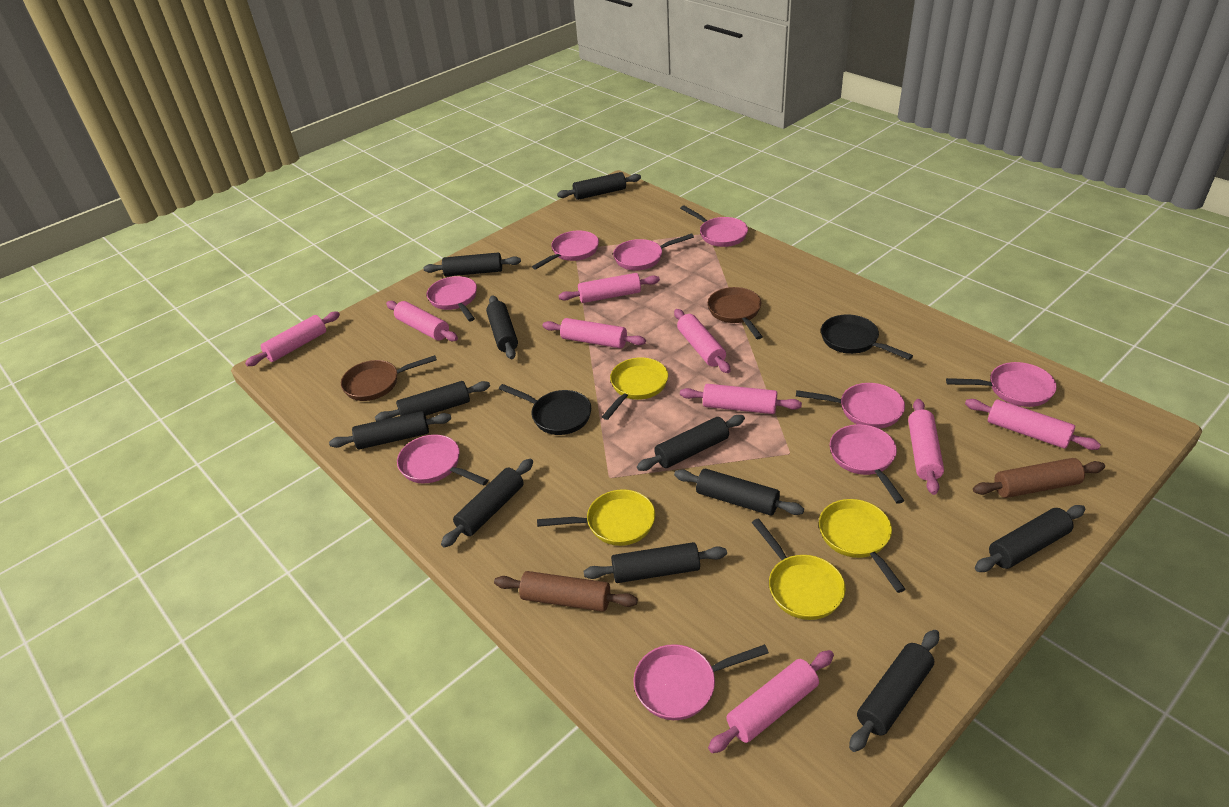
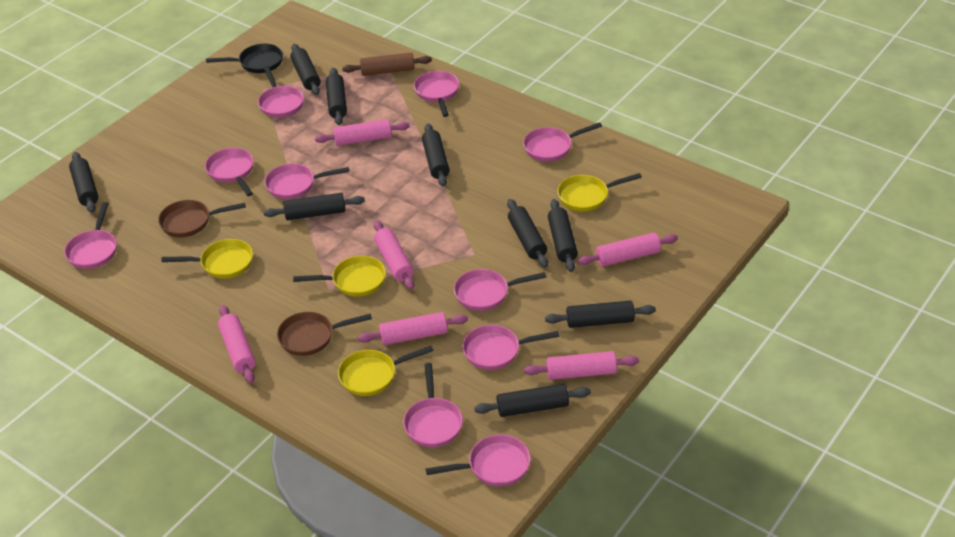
black pan: [499,384,591,435] [821,314,913,360] = 2 -> [206,44,283,73] = 1
black rolling pin: [329,411,451,449] [375,381,490,421] [423,253,521,277] [441,459,533,548] [486,295,518,359] [557,172,641,200] [584,542,727,583] [637,415,745,471] [674,469,804,516] [849,630,939,752] [975,505,1085,572] = 11 -> [69,152,98,213] [264,193,365,220] [290,44,321,95] [326,68,347,125] [422,123,450,187] [474,384,591,417] [507,199,548,268] [545,301,656,328] [548,199,578,272] = 9
brown rolling pin: [494,571,638,612] [973,458,1105,498] = 2 -> [342,53,432,76] = 1
pink pan: [397,434,488,486] [427,276,477,321] [532,231,599,269] [613,233,694,270] [633,644,769,720] [680,205,748,247] [796,383,905,429] [830,424,904,504] [946,362,1057,407] = 9 -> [64,202,117,269] [205,148,254,196] [258,66,304,118] [264,164,349,199] [403,363,463,447] [414,71,459,117] [426,435,531,486] [454,269,546,311] [462,325,560,370] [523,122,602,162] = 10
pink rolling pin: [245,312,340,366] [386,301,458,341] [543,318,646,348] [559,273,660,303] [674,309,730,373] [680,384,802,414] [708,650,834,753] [908,399,944,495] [965,399,1101,450] = 9 -> [218,305,256,383] [315,119,410,146] [358,312,468,345] [374,221,414,290] [524,351,639,380] [578,233,678,267] = 6

